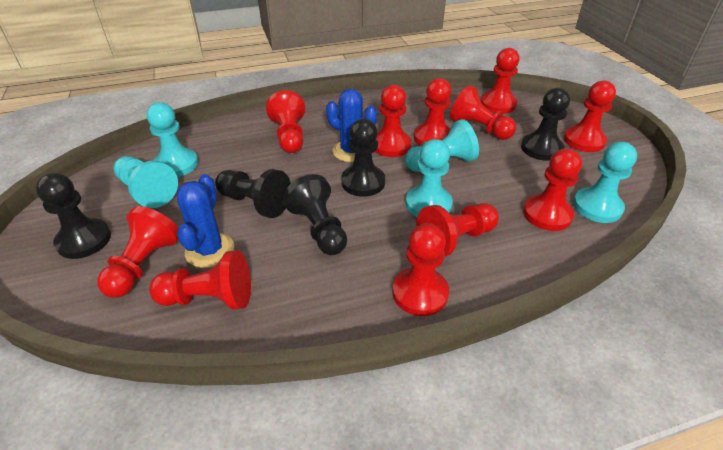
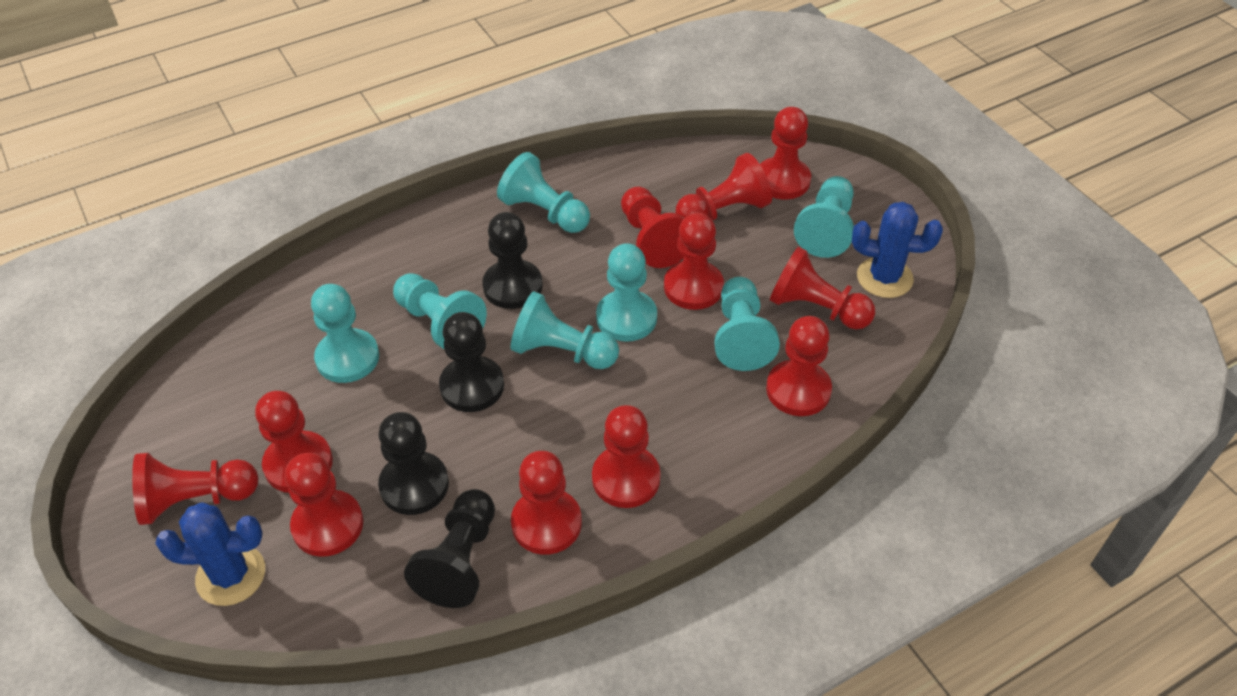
black pawn: [36,173,111,259] [215,169,291,218] [283,174,347,255] [341,119,385,197] [521,88,570,161] = 5 -> [378,412,449,515] [404,489,495,608] [439,312,504,412] [482,212,543,309] = 4
turquoise pawn: [113,156,178,208] [147,102,198,177] [405,119,479,172] [406,139,453,217] [573,142,637,223] = 5 -> [311,284,379,383] [393,273,487,349] [497,152,590,233] [511,291,619,369] [596,243,657,342] [714,277,780,371] [794,176,854,258] = 7

